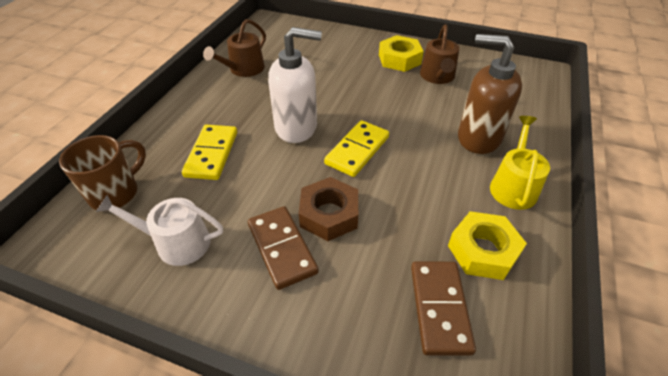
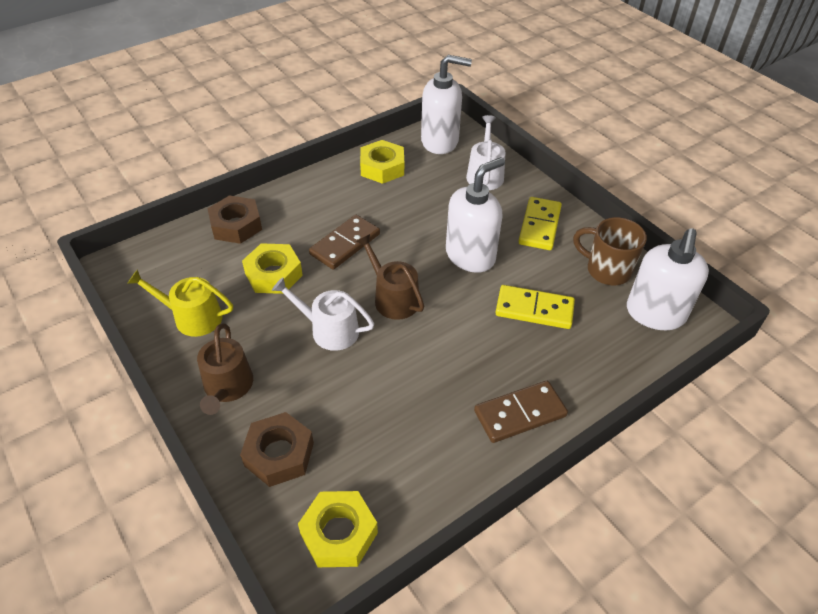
brown nut: [299,177,358,241] = 1 -> [207,195,262,244] [240,412,314,487] = 2
brown soap dispenser: [458,34,522,154] = 1 -> none = 0
white soap dispenser: [268,27,322,143] = 1 -> [421,55,472,154] [446,157,505,273] [627,228,709,330] = 3
white watering can: [96,195,223,266] = 1 -> [272,277,374,351] [466,115,506,190] = 2
yellow nut: [379,35,424,72] [448,211,527,280] = 2 -> [242,243,303,294] [298,491,378,567] [360,140,404,184] = 3

